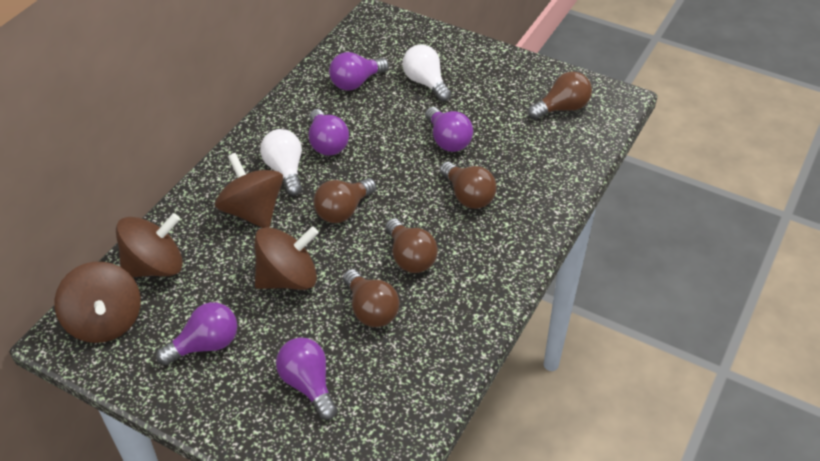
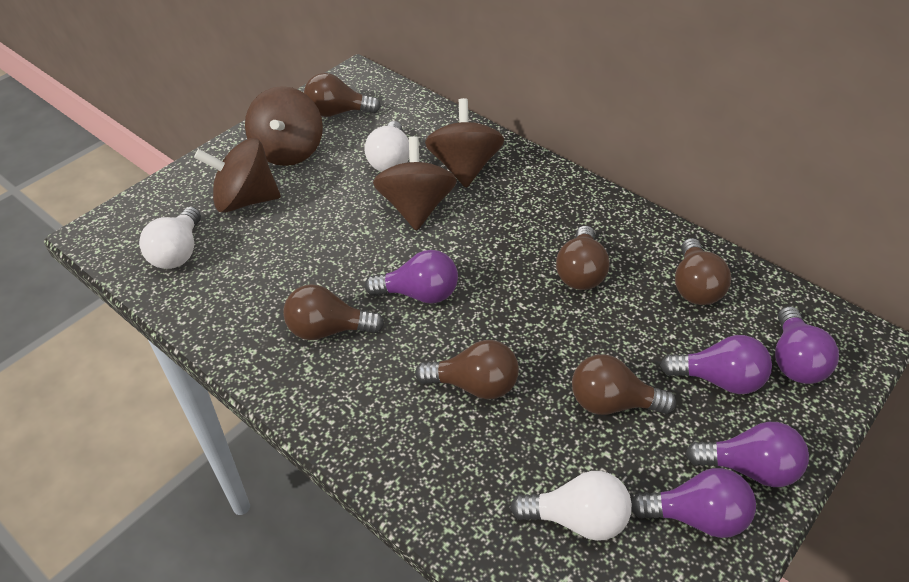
brown light bulb: [313,178,376,223] [343,269,400,327] [385,218,438,273] [440,162,497,209] [528,71,592,119] = 5 -> [283,284,384,340] [304,73,381,117] [415,340,519,399] [556,226,610,290] [572,354,676,415] [675,238,731,305] = 6
white light bulb: [260,129,302,196] [402,44,451,101] = 2 -> [139,207,201,269] [364,121,409,172] [510,471,632,541] = 3

